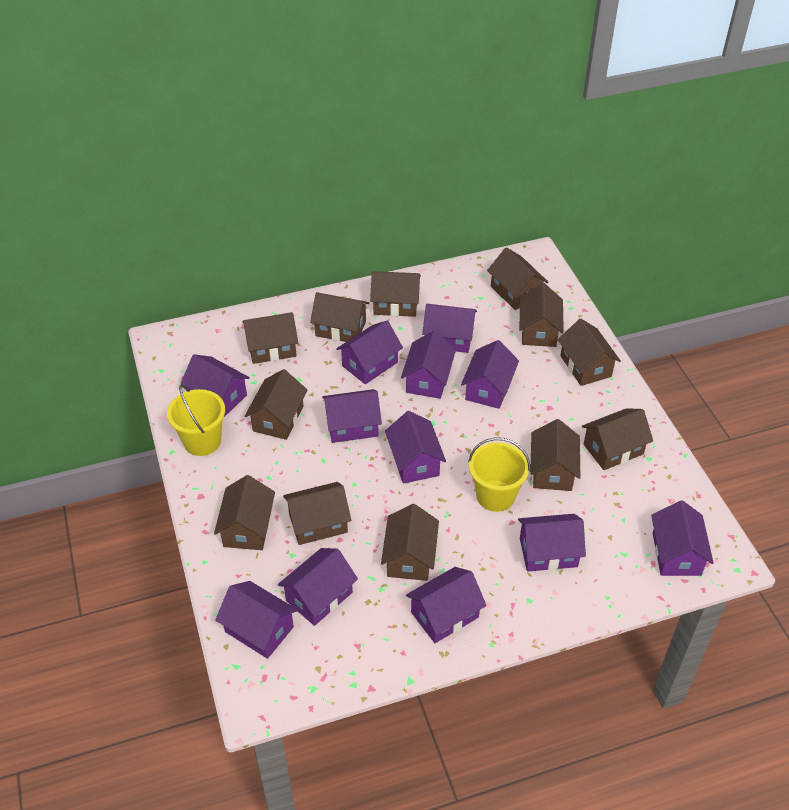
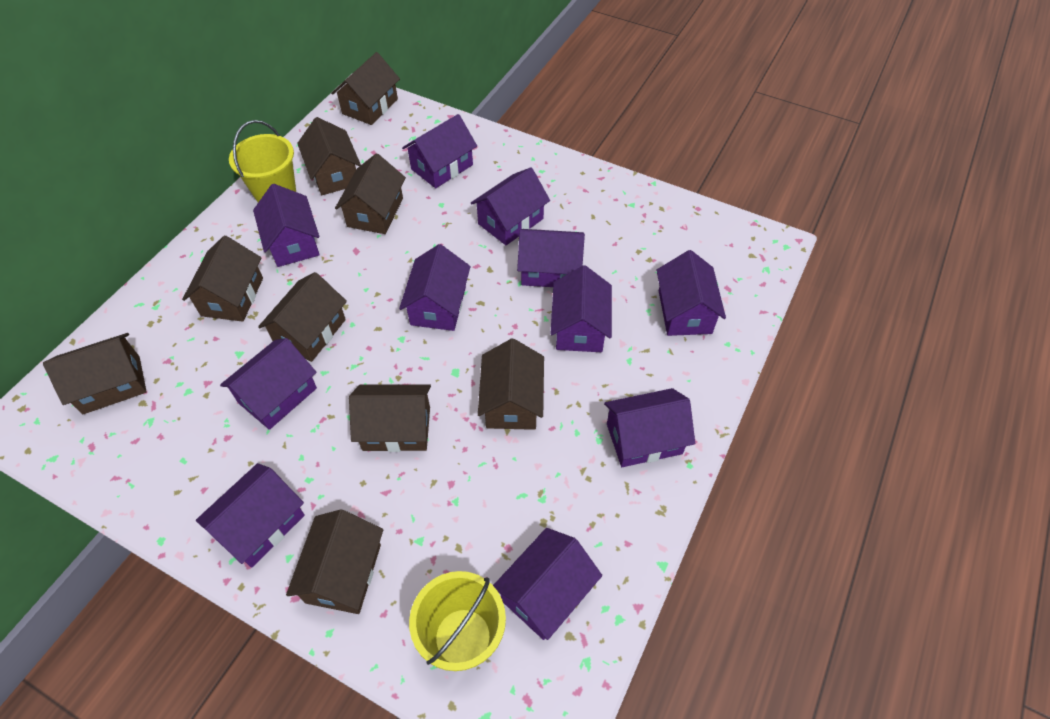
brown house: [214,475,275,550] [242,312,298,364] [245,369,307,440] [283,482,351,545] [310,292,369,342] [370,271,421,317] [381,504,439,581] [487,248,548,310] [519,283,564,347] [530,419,580,491] [558,319,621,386] [582,408,653,470] = 12 -> [43,333,147,414] [182,235,263,322] [258,272,347,362] [286,509,383,614] [297,117,361,195] [331,52,400,125] [335,153,406,234] [349,384,431,452] [478,339,544,430] = 9
purple house: [181,354,250,417] [215,581,298,659] [278,548,358,626] [322,389,382,443] [336,321,403,384] [385,411,446,484] [401,331,456,399] [406,567,487,643] [422,304,477,353] [461,340,519,409] [518,514,586,572] [651,500,714,576] = 12 -> [196,463,305,568] [220,338,317,430] [253,184,320,267] [399,244,470,331] [402,114,477,188] [471,167,550,245] [493,528,602,640] [517,229,585,287] [551,265,612,352] [604,388,695,467] [656,250,726,336] = 11

